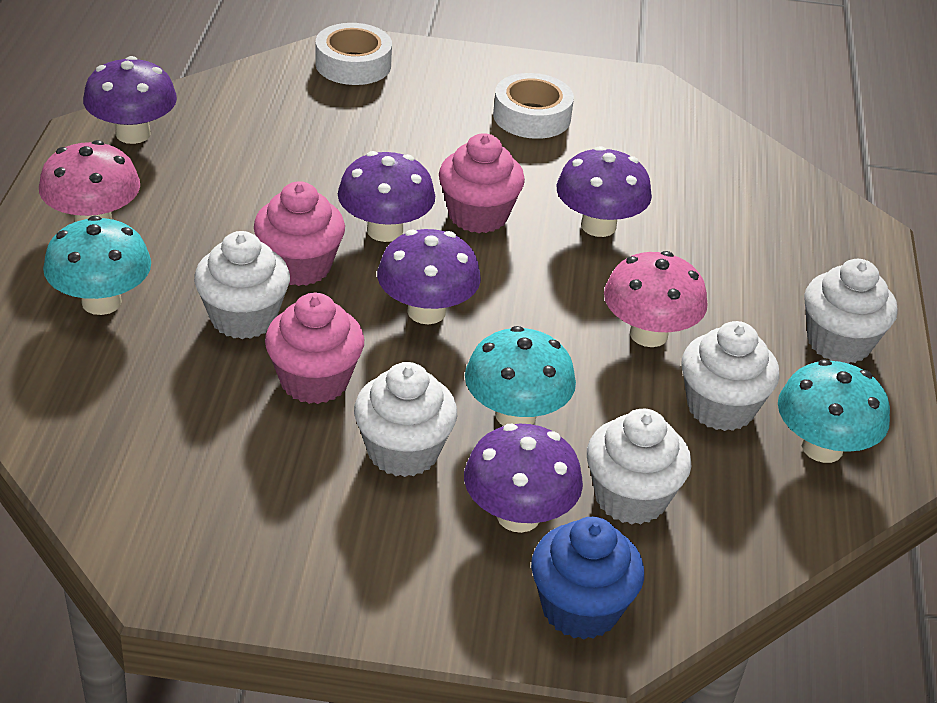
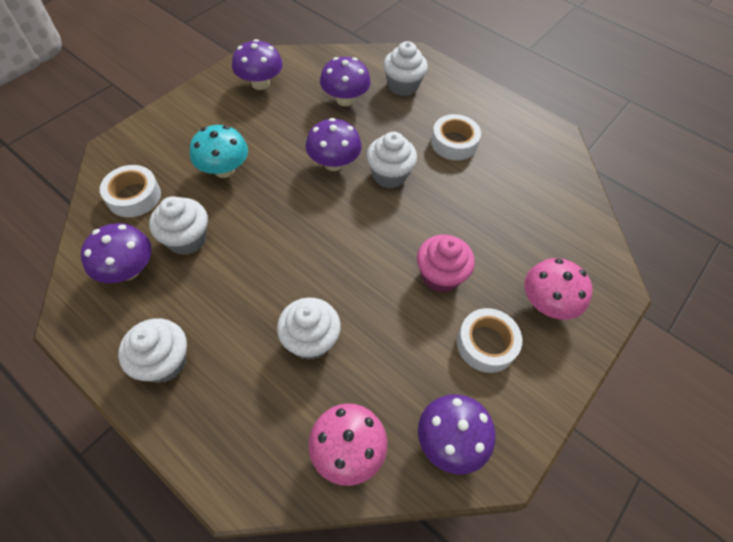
blue cupcake: [531,517,644,639] = 1 -> none = 0
pink cupcake: [254,181,345,286] [265,293,364,404] [439,133,525,233] = 3 -> [417,235,475,293] = 1
turquoise mushroom: [43,216,151,315] [465,326,576,426] [778,359,890,463] = 3 -> [190,125,248,178] = 1
white tape: [315,23,392,85] [493,73,574,139] = 2 -> [100,165,161,217] [431,114,481,160] [457,308,522,373] = 3

